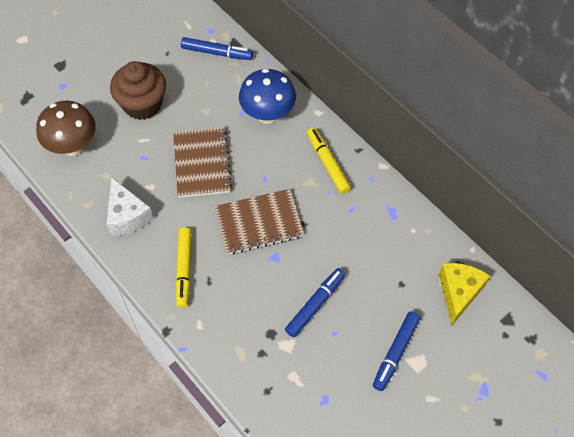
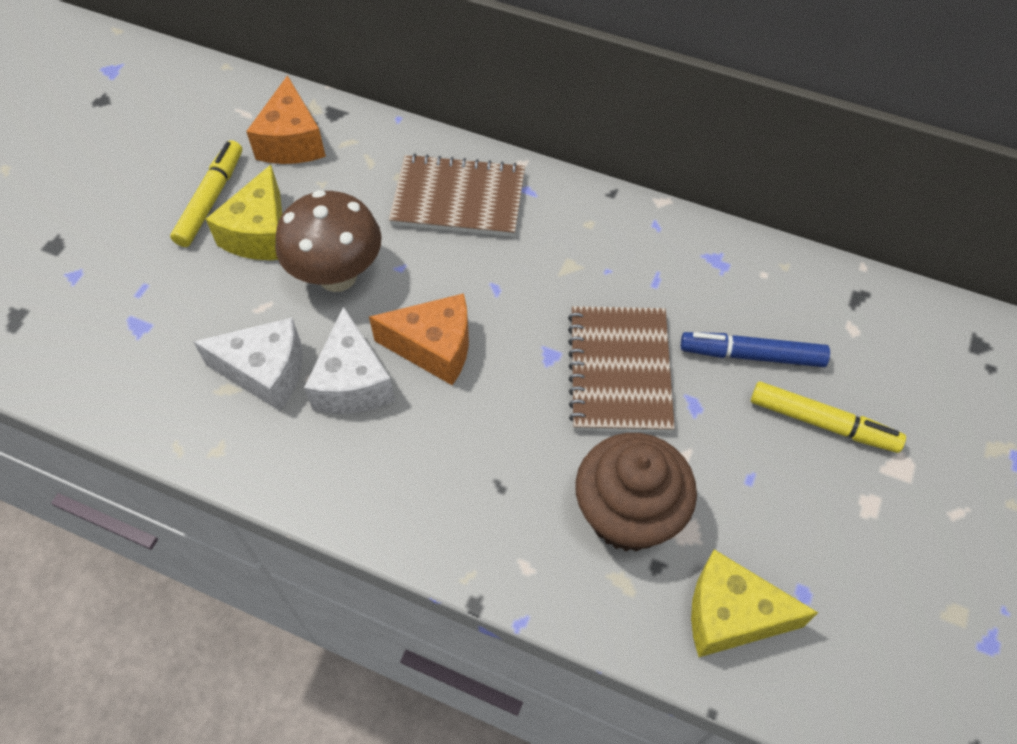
blue marker: [181,37,253,60] [285,268,346,337] [373,311,421,391] = 3 -> [681,332,830,367] = 1
blue mushroom: [239,69,296,124] = 1 -> none = 0
orange cheese: none = 0 -> [246,75,326,164] [369,293,469,385] = 2
white cheese: [106,177,154,236] = 1 -> [193,318,303,411] [304,307,395,414] = 2
yellow cheese: [439,263,490,325] = 1 -> [206,165,282,260] [691,549,818,657] = 2

